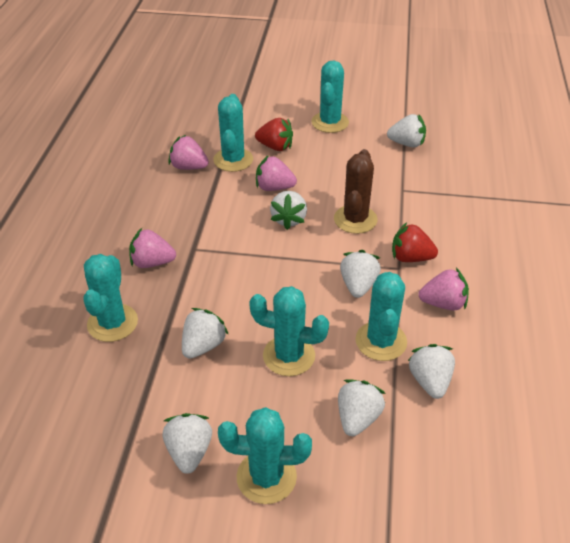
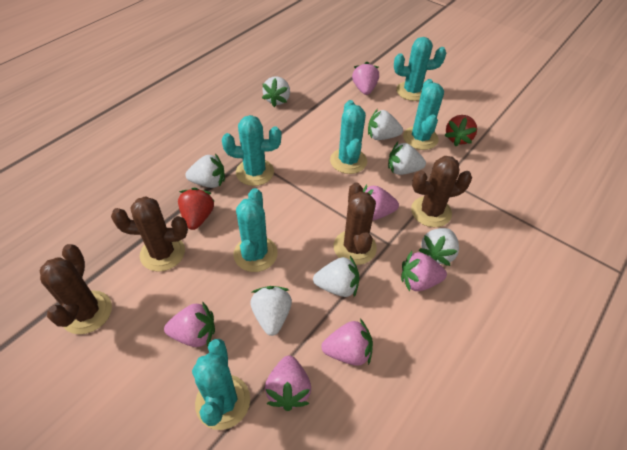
brown cactus: [334,149,378,234] = 1 -> [40,244,112,334] [111,196,188,272] [334,182,377,265] [411,156,472,227] = 4
pink strawberry: [129,228,176,268] [169,135,209,170] [256,155,297,191] [419,268,469,311] = 4 -> [164,301,215,347] [265,355,311,411] [321,319,373,366] [352,62,379,95] [363,185,399,220] [401,251,447,292] = 6

